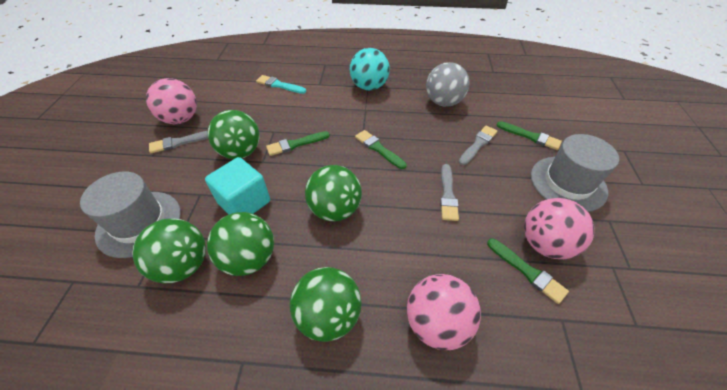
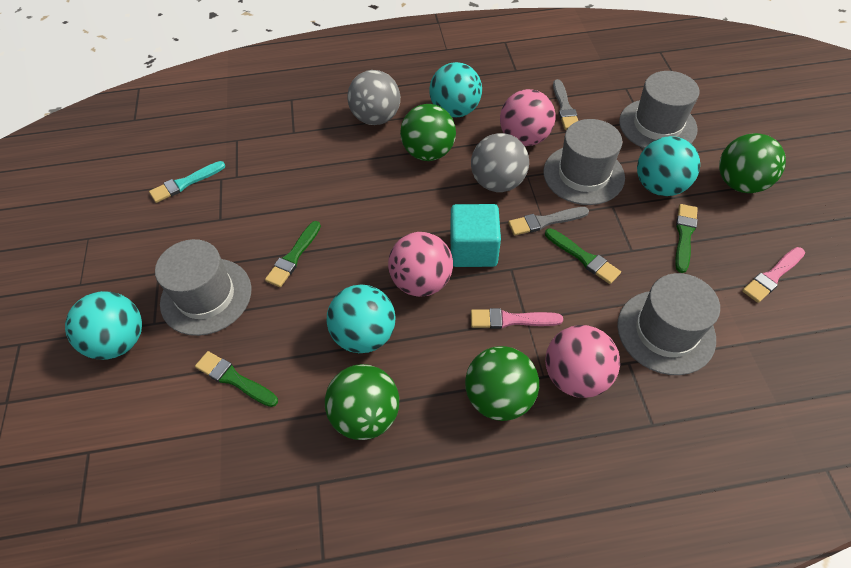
green ball: [132,218,206,283] [207,212,274,276] [208,110,260,159] [290,267,361,342] [305,165,362,221] = 5 -> [325,364,399,440] [400,104,456,161] [465,346,539,421] [719,133,786,193] = 4
grey ball: [426,62,470,107] = 1 -> [347,70,400,125] [471,133,529,192] = 2
grey brush: [149,131,208,153] [440,164,459,221] [459,126,497,165] = 3 -> [508,207,589,236] [553,79,578,130] = 2
grey hat: [80,172,181,258] [531,134,619,212] = 2 -> [155,239,251,336] [543,119,625,205] [617,273,720,375] [619,71,699,149] = 4
pink brush: none = 0 -> [471,308,563,329] [742,247,805,303] = 2
turquoise ball: [350,48,390,90] = 1 -> [65,291,142,360] [327,284,396,353] [429,62,482,118] [637,136,700,196] = 4

